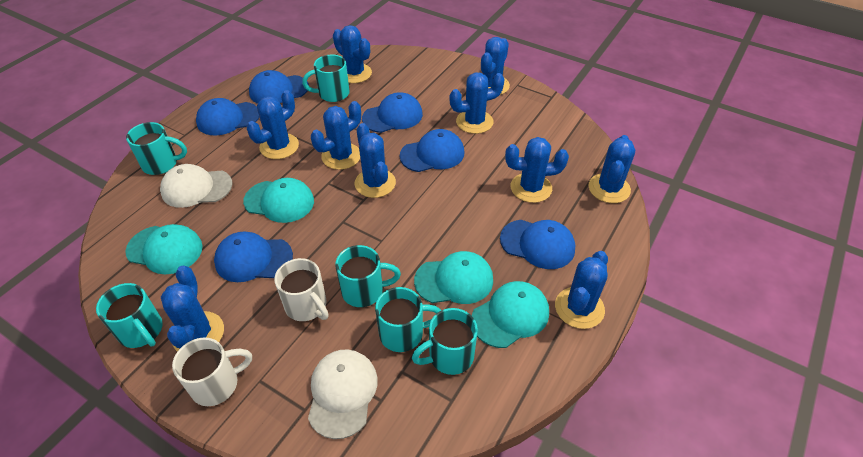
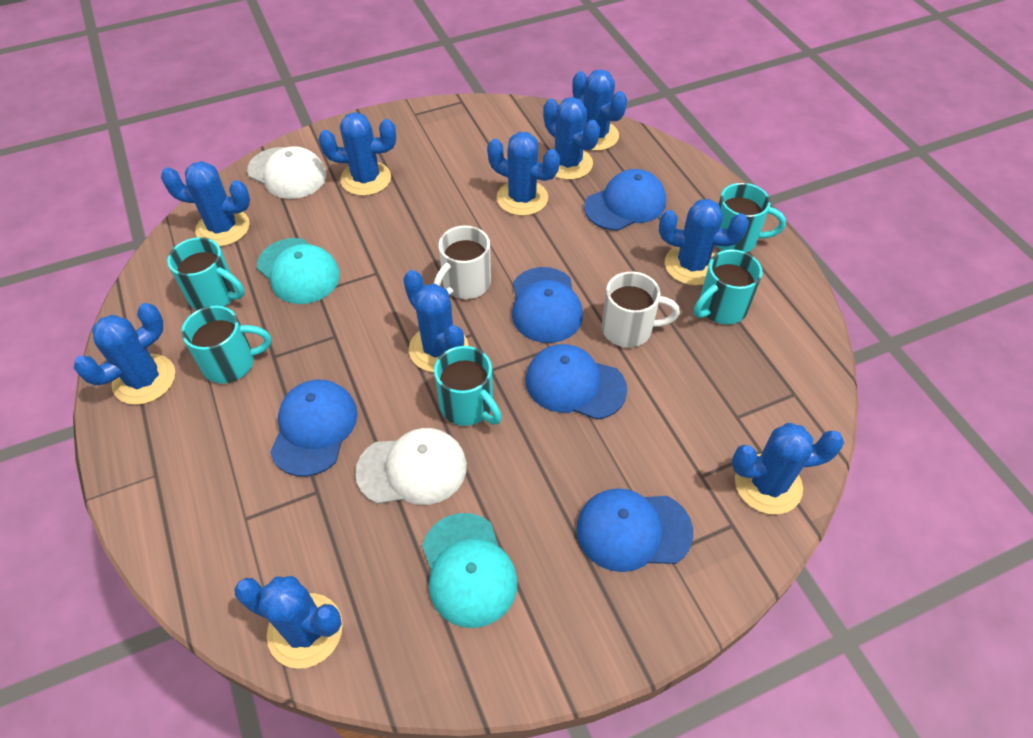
blue cap: [196,98,259,135] [214,232,293,282] [249,70,309,104] [362,92,423,133] [400,129,464,172] [500,220,575,269] = 6 -> [270,380,358,477] [512,267,583,343] [526,344,627,420] [576,488,693,572] [584,169,666,231] = 5
turquoise cap: [125,224,203,274] [243,178,314,223] [414,251,493,304] [471,281,549,348] = 4 -> [257,238,340,304] [422,513,517,628] = 2
turquoise mug: [96,283,163,348] [126,122,187,175] [302,55,350,102] [335,245,401,307] [375,287,441,352] [412,308,478,375] = 6 -> [167,237,245,310] [181,306,271,383] [434,346,502,426] [694,249,762,324] [716,183,786,253] = 5

